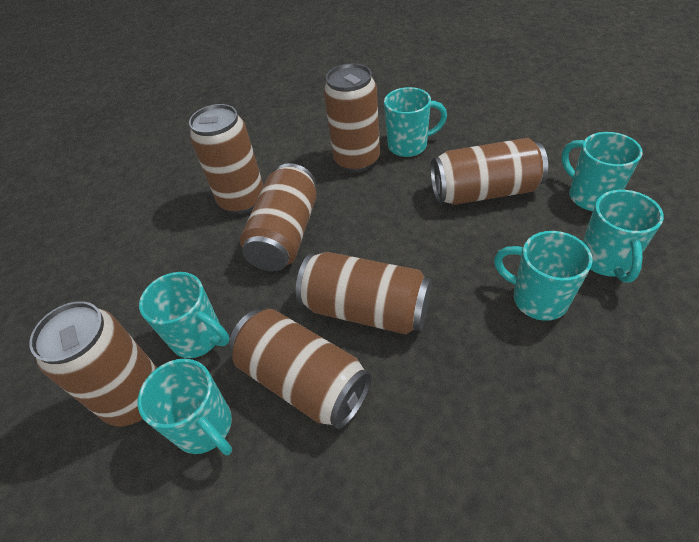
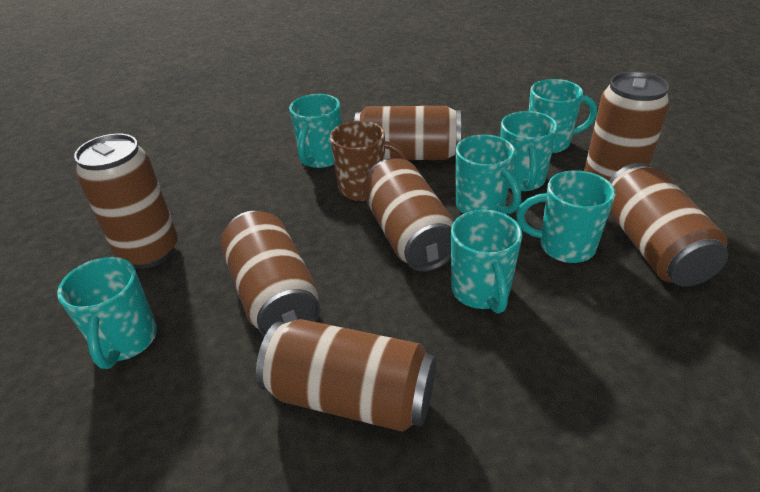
brown mug: none = 0 -> [330,121,408,201] = 1
turquoise mug: [138,359,232,455] [139,272,230,358] [384,87,447,157] [494,231,593,321] [562,132,643,211] [583,190,664,283] = 6 -> [57,257,157,369] [289,94,341,168] [451,210,522,313] [456,134,521,214] [500,111,558,191] [516,170,615,263] [529,79,597,153] = 7

